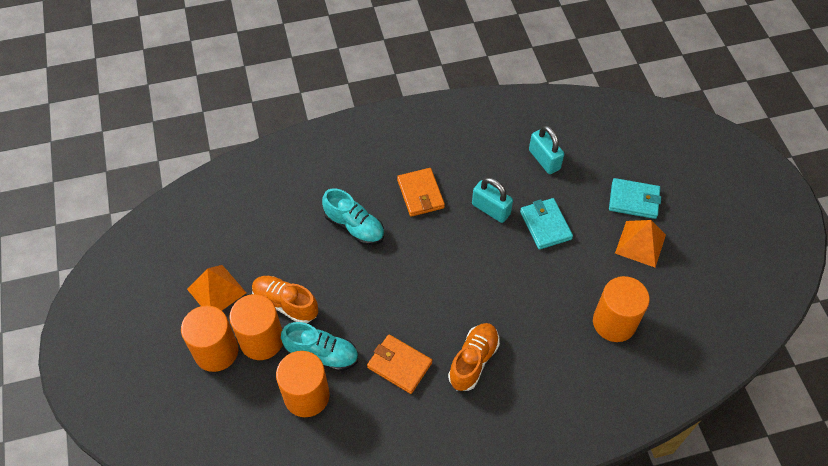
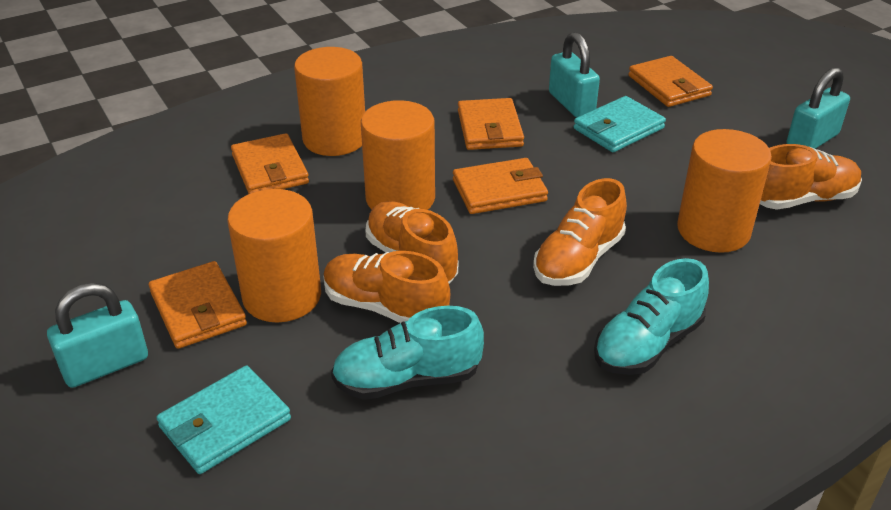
orange pyramid: [187,265,246,310] [615,220,666,267] = 2 -> none = 0
orange shoe: [252,276,318,323] [448,323,500,391] = 2 -> [323,251,450,323] [366,201,458,284] [533,178,627,286] [760,144,862,210] = 4
orange wallet: [367,334,432,394] [397,168,445,217] = 2 -> [149,261,247,349] [231,133,309,194] [453,158,548,214] [458,98,524,150] [628,56,713,107] = 5
turquoise padlock: [472,177,513,223] [529,125,564,174] = 2 -> [47,283,148,388] [549,32,600,118] [787,67,850,149] = 3

